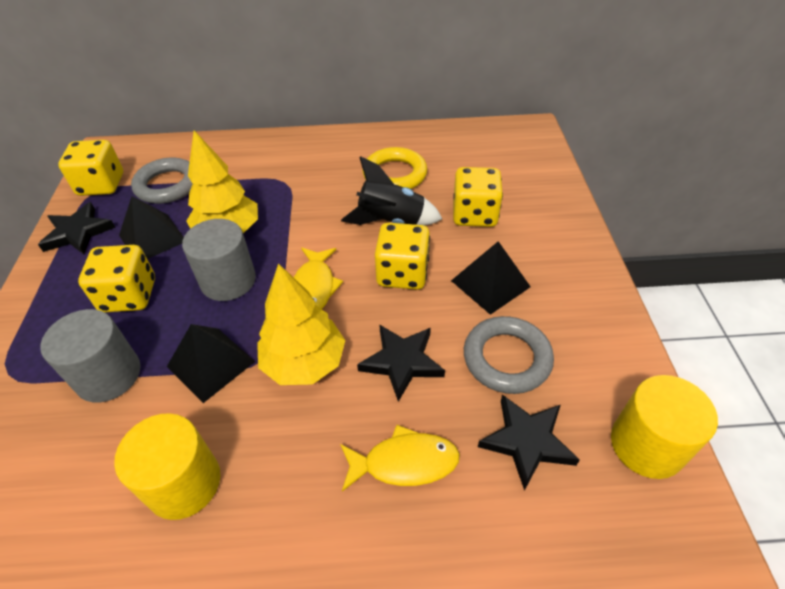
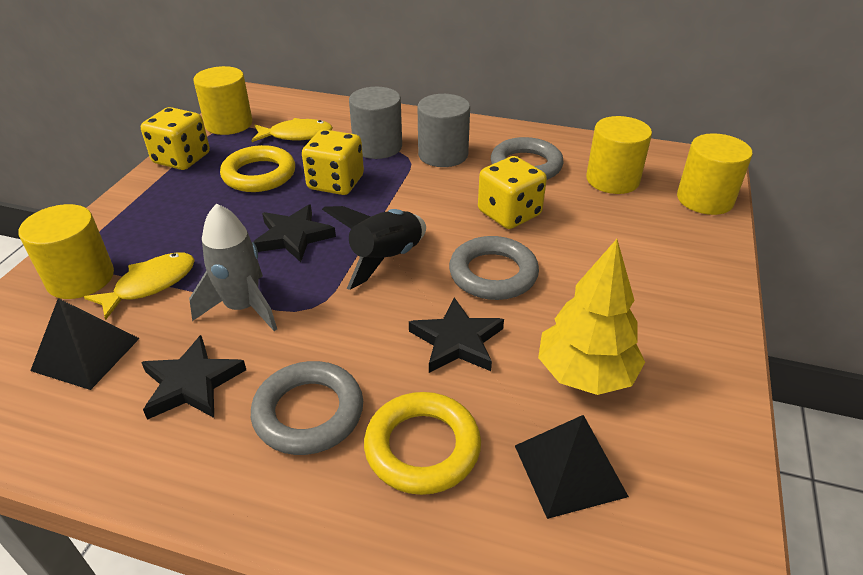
black pyramid: [119,196,184,259] [167,324,255,403] [451,241,531,315] = 3 -> [30,298,140,390] [515,415,629,519] = 2
grey ring: [131,158,193,204] [464,316,554,394] = 2 -> [251,361,363,455] [449,236,539,300] [491,137,564,180] = 3
grey rocket: none = 0 -> [189,203,277,331] = 1
yellow cylinder: [114,413,220,520] [611,375,718,479] = 2 -> [19,204,114,299] [193,66,252,135] [586,116,652,194] [677,133,753,215] = 4
yellow dice: [58,140,123,196] [78,245,155,313] [375,223,430,290] [453,167,503,227] = 4 -> [141,107,210,170] [302,129,364,195] [478,156,547,229] = 3
yellow ring: [363,147,427,189] = 1 -> [220,145,295,192] [364,392,481,495] = 2
yellow tree: [187,130,258,233] [257,263,345,385] = 2 -> [538,239,645,395] = 1

